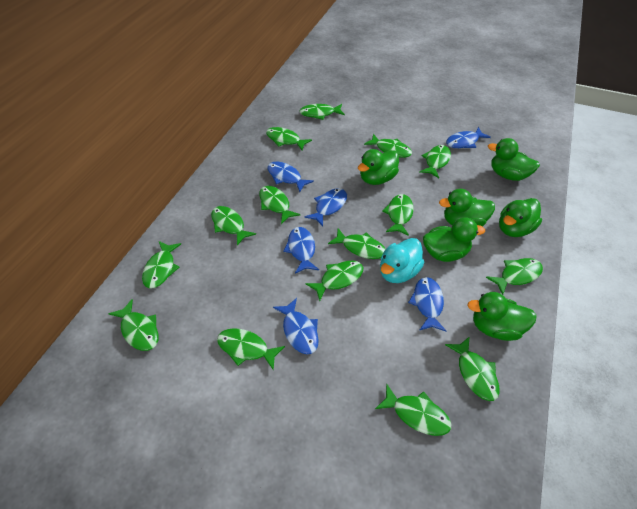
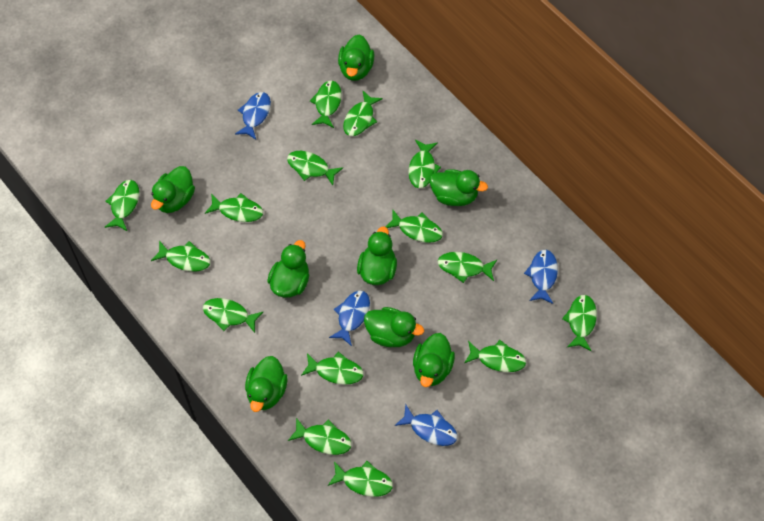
blue fish: [267,162,314,192] [273,298,319,354] [283,227,319,274] [304,188,347,226] [408,277,446,331] [446,127,491,148] = 6 -> [235,92,271,140] [329,290,370,346] [395,405,458,446] [524,250,558,304] = 4
green duck: [358,149,399,185] [423,217,485,262] [439,189,495,226] [467,292,537,341] [488,138,540,181] [499,198,542,237] = 6 -> [151,166,195,213] [245,356,288,412] [267,240,309,298] [338,35,374,81] [357,227,397,285] [364,307,424,347] [413,333,455,387] [430,169,488,206] = 8
turquoise duck: [380,238,424,283] = 1 -> none = 0

